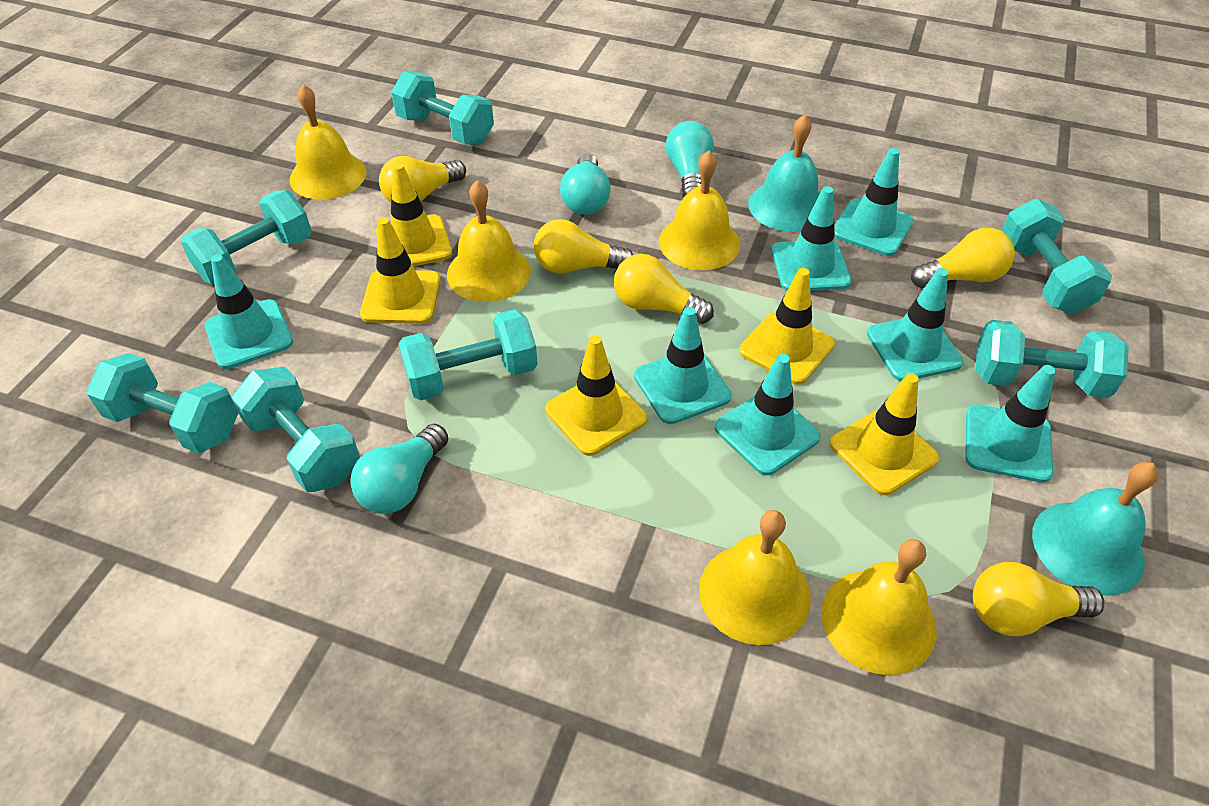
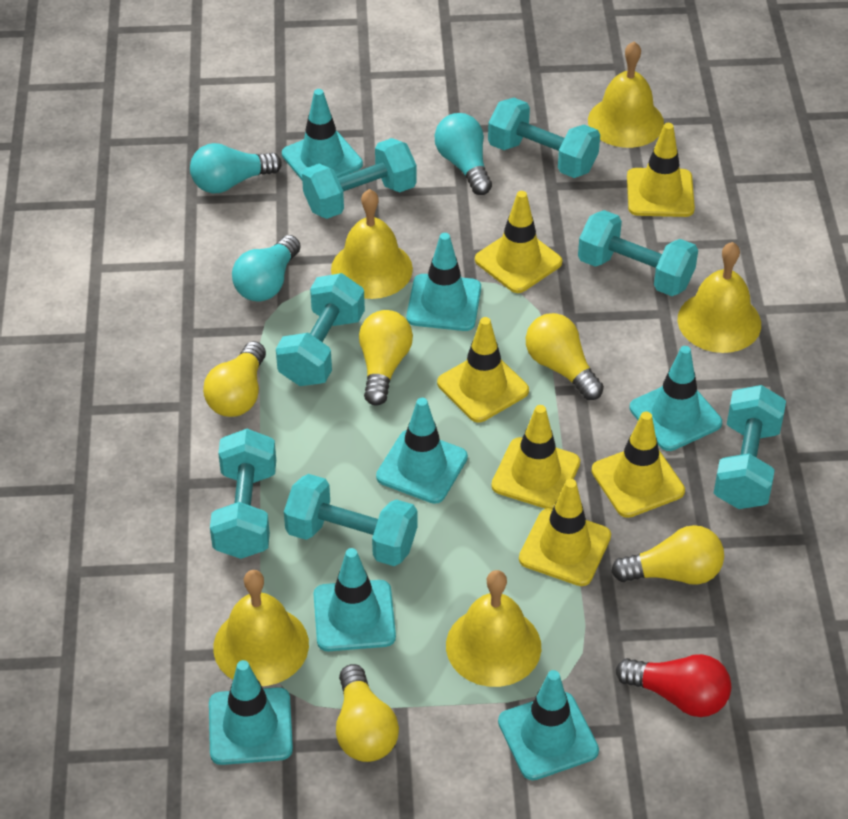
red light bulb: none = 0 -> [616,654,731,717] = 1
turquoise bell: [748,115,819,232] [1032,462,1159,596] = 2 -> none = 0
yellow traffic cone: [360,217,441,324] [376,163,452,267] [545,335,647,456] [739,268,835,385] [830,373,939,495] = 5 -> [437,317,529,423] [475,191,562,293] [491,405,580,509] [519,479,611,586] [591,411,685,518] [627,123,695,217] = 6

